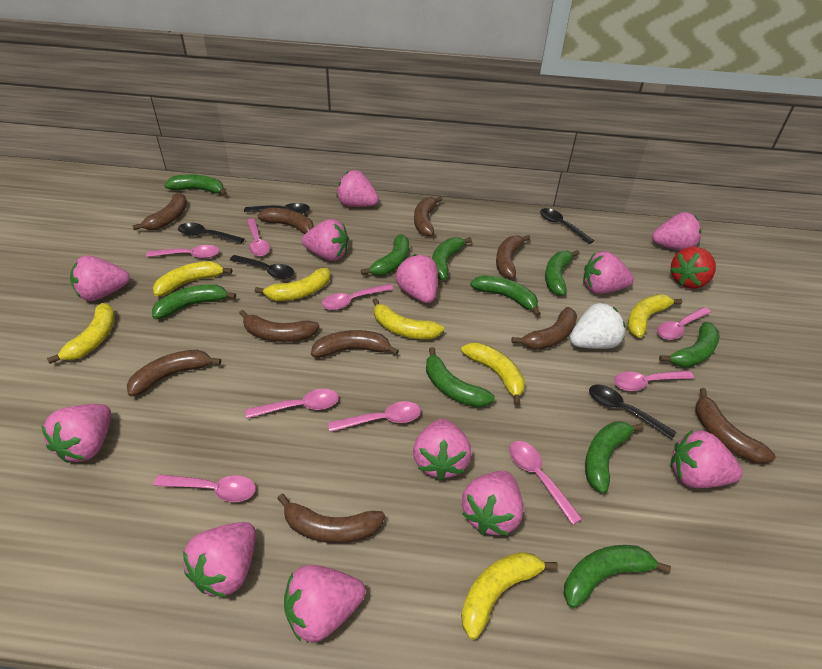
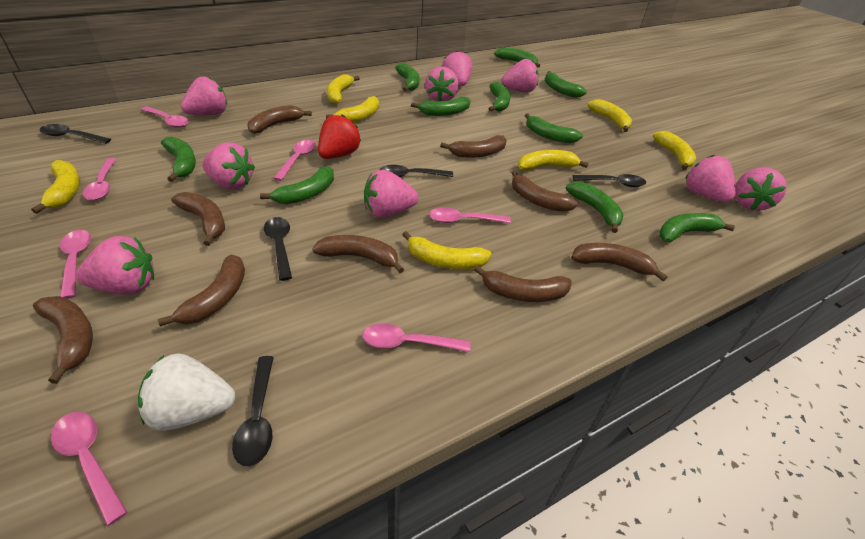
brown banana: [127,350,221,397] [132,192,187,230] [239,310,319,342] [258,208,314,234] [277,494,385,544] [311,330,399,358] [414,196,442,237] [496,235,530,279] [511,307,577,350] [695,388,776,464] = 10 -> [33,296,93,384] [158,255,245,327] [171,192,225,246] [247,105,312,134] [312,235,404,273] [440,135,507,158] [474,265,571,302] [512,170,579,212] [571,243,668,281] = 9
pink spoon: [146,245,219,258] [153,474,256,502] [246,389,339,419] [247,218,270,257] [321,283,394,310] [328,401,421,432] [509,441,582,525] [614,370,694,391] [657,307,711,340] = 9 -> [51,412,127,526] [60,230,91,299] [82,158,116,200] [141,106,189,128] [273,140,316,181] [362,323,471,352] [429,207,511,223] = 7
pink strawberry: [41,404,111,463] [70,255,130,301] [183,522,256,597] [284,565,365,642] [302,219,349,261] [336,170,379,207] [396,254,438,303] [413,419,471,481] [462,471,523,536] [583,251,634,294] [652,212,702,251] [670,430,743,488] = 12 -> [76,236,154,295] [181,76,227,115] [202,142,255,189] [364,169,419,218] [425,67,459,101] [441,50,472,87] [501,59,539,93] [685,155,736,202] [735,167,787,211] = 9

